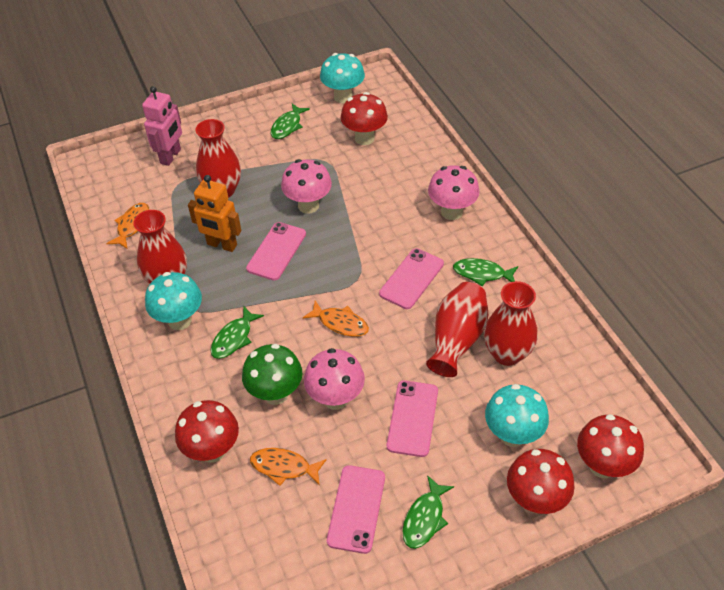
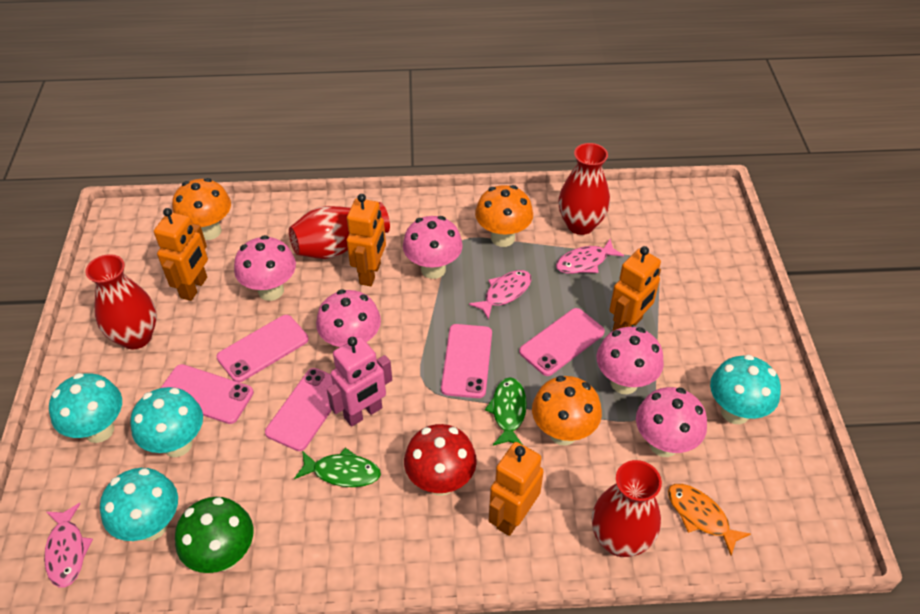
green fish: [210,306,264,359] [271,104,310,139] [402,475,454,549] [453,258,518,286] = 4 -> [294,448,381,487] [485,377,527,445] = 2
orange fish: [106,203,149,249] [250,448,326,486] [303,301,369,337] = 3 -> [668,484,751,556] = 1
orange mushroom: none = 0 -> [172,178,231,240] [475,185,533,247] [532,376,602,445] = 3
orange robot: [188,175,241,252] = 1 -> [154,208,208,301] [347,194,386,286] [489,442,544,536] [609,246,661,331] = 4
pink fish: none = 0 -> [44,503,93,588] [469,270,531,320] [556,239,624,274] = 3
pink mushroom: [281,159,332,214] [304,348,365,410] [428,165,480,220] = 3 -> [234,235,296,301] [316,290,381,347] [403,216,463,279] [597,327,664,394] [636,387,707,457] = 5
pink phone: [246,222,306,280] [327,465,385,554] [379,248,444,309] [387,380,438,457] = 4 -> [161,364,254,424] [217,315,309,382] [265,368,333,451] [441,324,492,398] [519,308,605,376] = 5
red mushroom: [175,400,239,463] [341,92,388,145] [507,449,575,514] [577,414,644,478] = 4 -> [404,424,477,496] = 1
turquoise mushroom: [145,272,202,330] [320,53,365,103] [485,384,549,447] = 3 -> [49,373,122,443] [100,468,178,541] [130,387,203,457] [710,355,781,424] = 4

